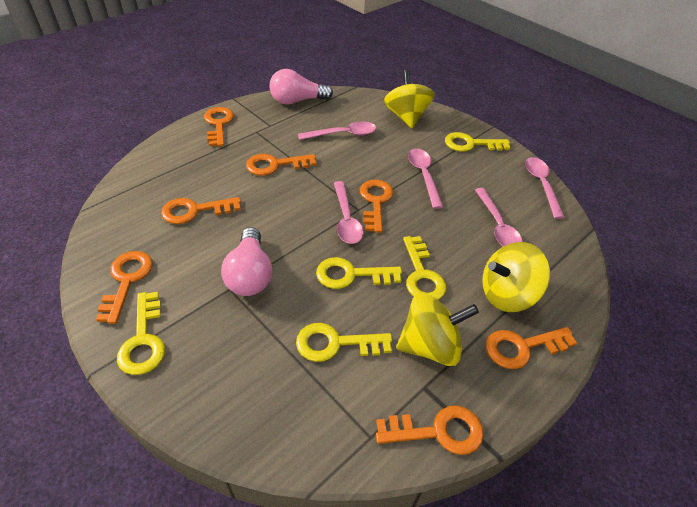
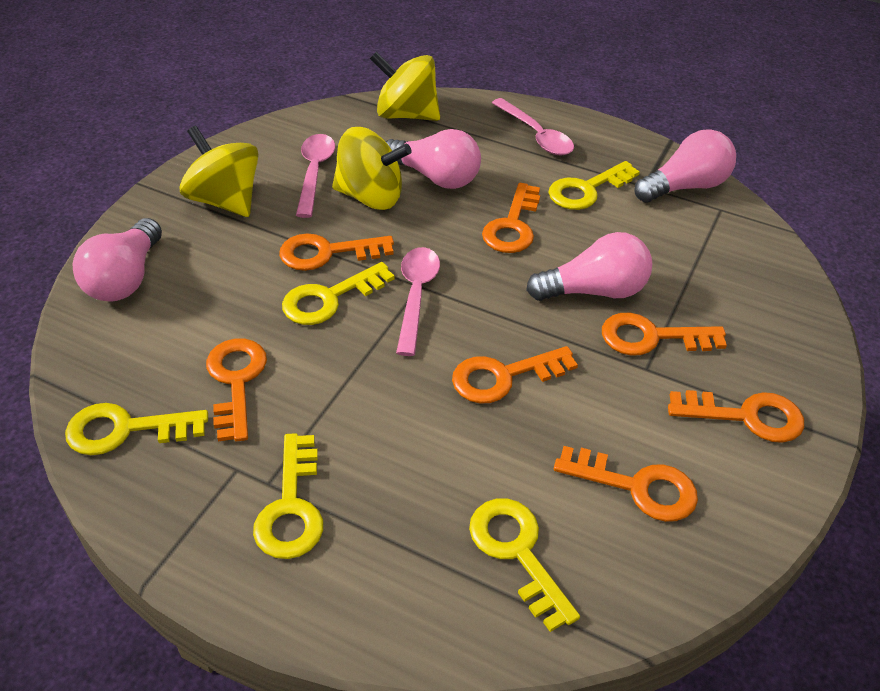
pink light bulb: [221,227,272,296] [269,69,333,105] = 2 -> [72,218,162,302] [385,129,481,189] [526,232,652,301] [634,129,736,203] = 4
pink spoon: [298,122,376,140] [334,181,364,244] [408,149,443,209] [475,188,523,247] [525,157,565,219] = 5 -> [296,134,335,218] [396,247,440,356] [492,98,574,155] = 3

